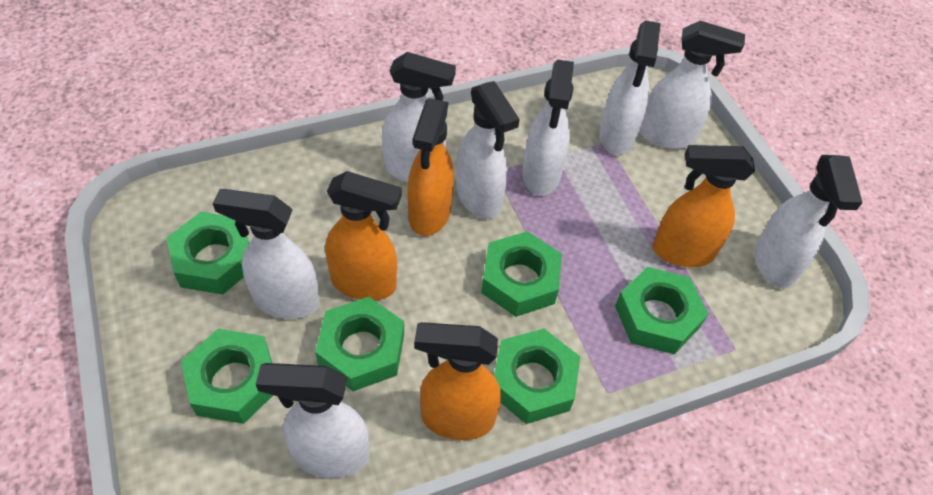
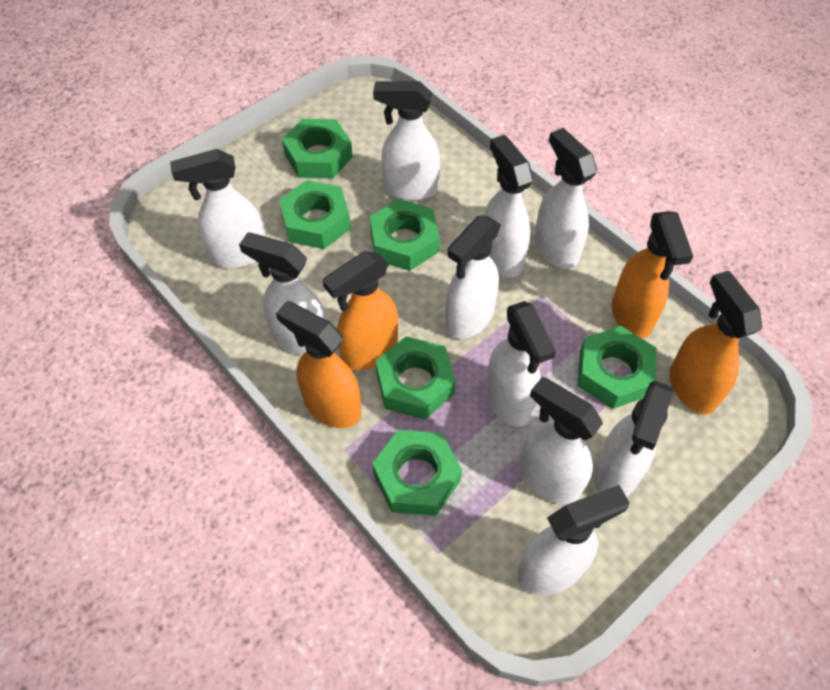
white spray bottle: [213,189,320,319] [256,363,369,478] [382,52,456,182] [456,81,520,219] [522,60,574,196] [599,20,661,155] [640,21,745,149] [755,155,863,288] = 8 -> [170,149,265,268] [239,232,327,355] [373,81,440,200] [445,215,501,339] [484,135,533,277] [486,301,556,427] [517,485,630,595] [519,377,603,504] [534,128,597,269] [594,380,673,497] = 10

